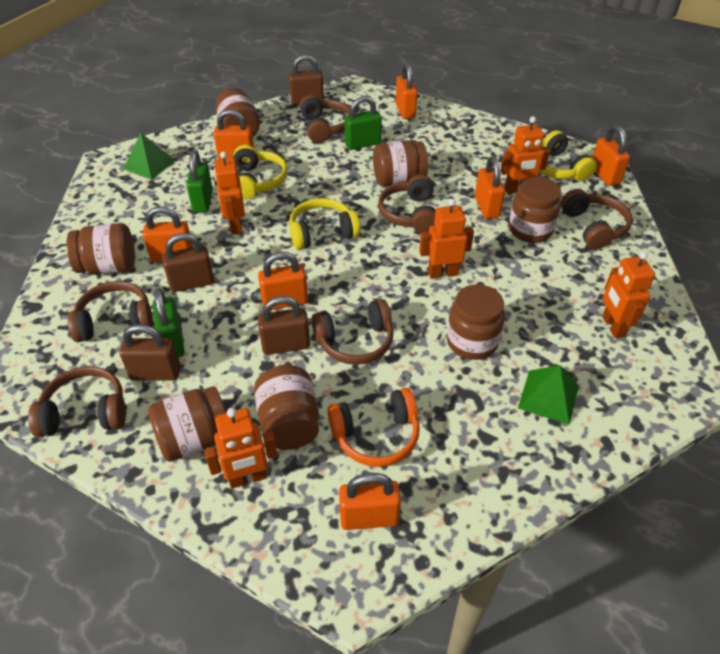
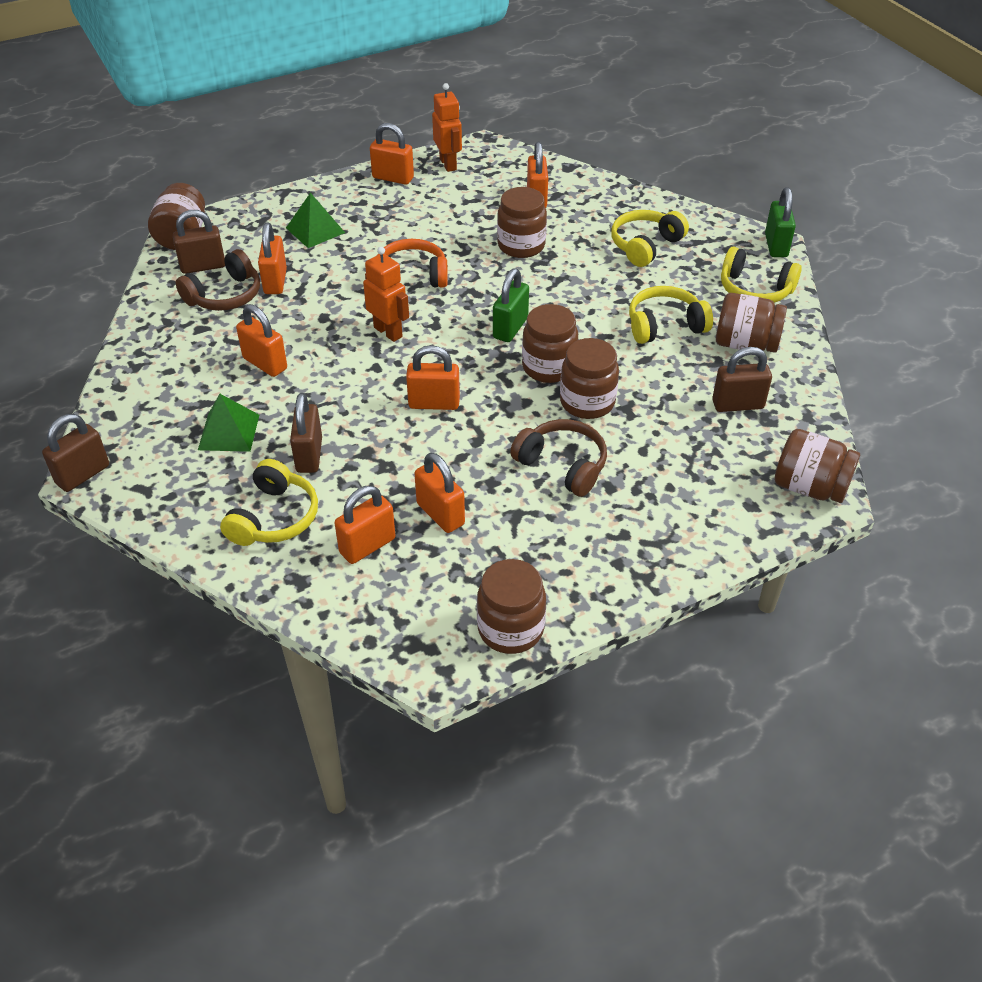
brown headphones: [28,366,126,437] [68,281,153,342] [300,95,350,143] [312,299,394,365] [378,174,436,233] [561,189,632,249] = 6 -> [176,249,260,311] [510,419,607,497] = 2
green padlock: [153,288,185,357] [186,150,213,212] [344,96,382,150] = 3 -> [493,268,529,342] [765,187,796,257] = 2
orange robot: [204,408,278,489] [214,151,245,235] [419,199,474,279] [501,116,550,194] [602,251,655,338] = 5 -> [363,247,409,342] [432,83,462,172] = 2
yellow headphones: [233,145,288,200] [289,198,360,250] [539,130,597,181] = 3 -> [220,459,318,546] [611,210,689,267] [629,286,713,344] [721,247,802,303] = 4

